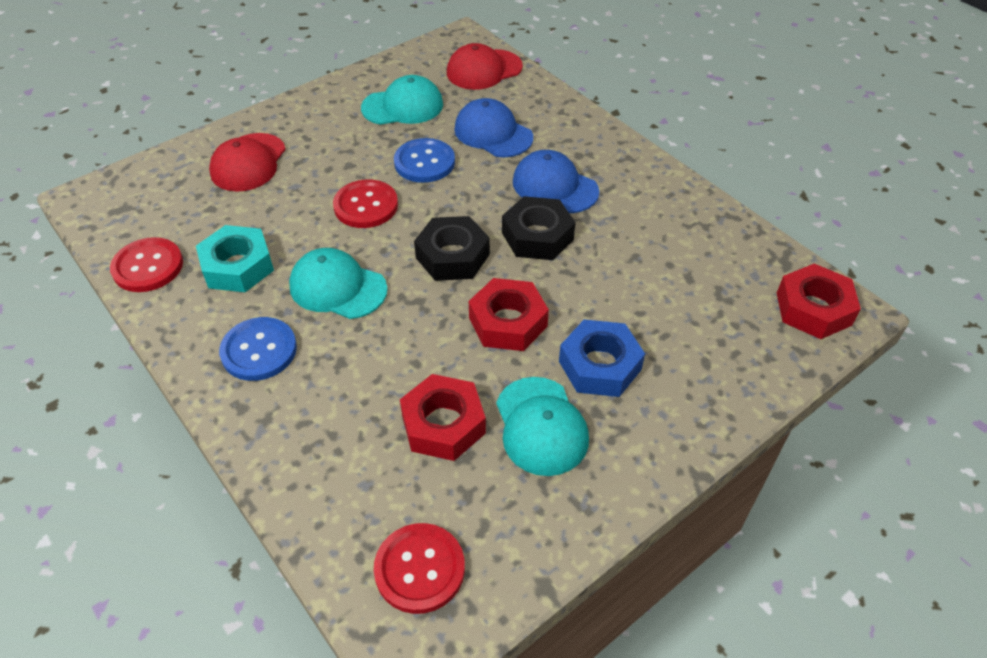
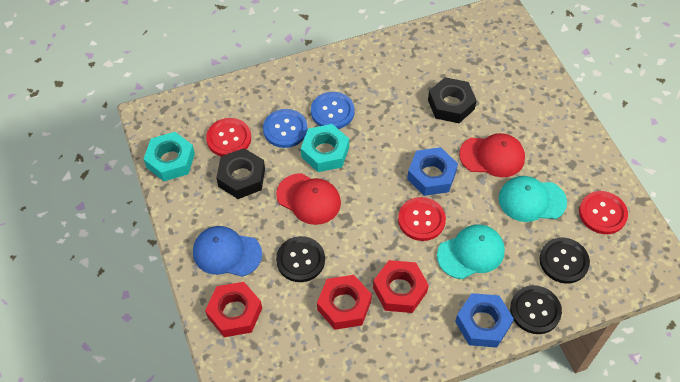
black button: none = 0 -> [276,236,325,282] [510,285,562,334] [539,238,590,284] = 3
blue cap: [454,98,533,158] [513,150,599,213] = 2 -> [193,226,262,277] = 1
blue nut: [559,319,645,397] = 1 -> [407,147,458,196] [455,293,514,348] = 2
turquoise cap: [289,248,388,319] [361,75,443,125] [496,377,589,476] = 3 -> [437,224,505,279] [499,176,567,222] = 2
turquoise nut: [196,225,274,292] = 1 -> [144,132,195,181] [301,124,349,172] = 2

